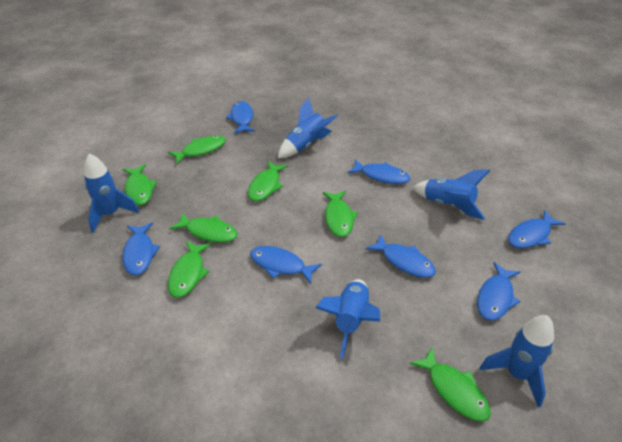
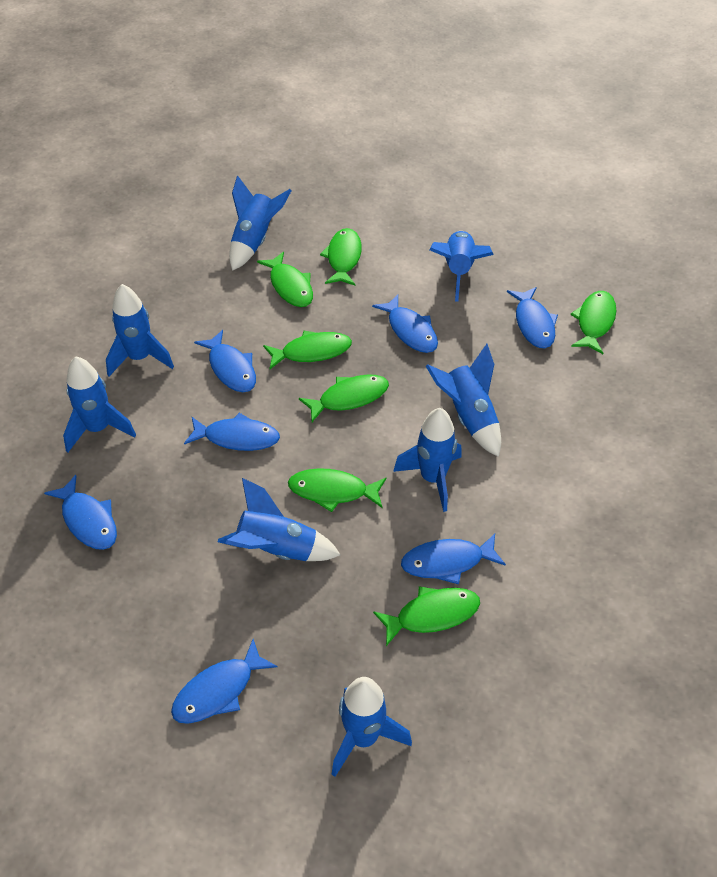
blue rocket: [84,153,139,233] [278,98,338,158] [315,279,380,359] [412,170,490,220] [480,315,554,408] = 5 -> [63,356,136,452] [106,284,174,376] [218,478,340,561] [229,175,292,271] [332,677,412,777] [393,408,462,512] [426,344,501,457] [429,231,494,302] = 8

